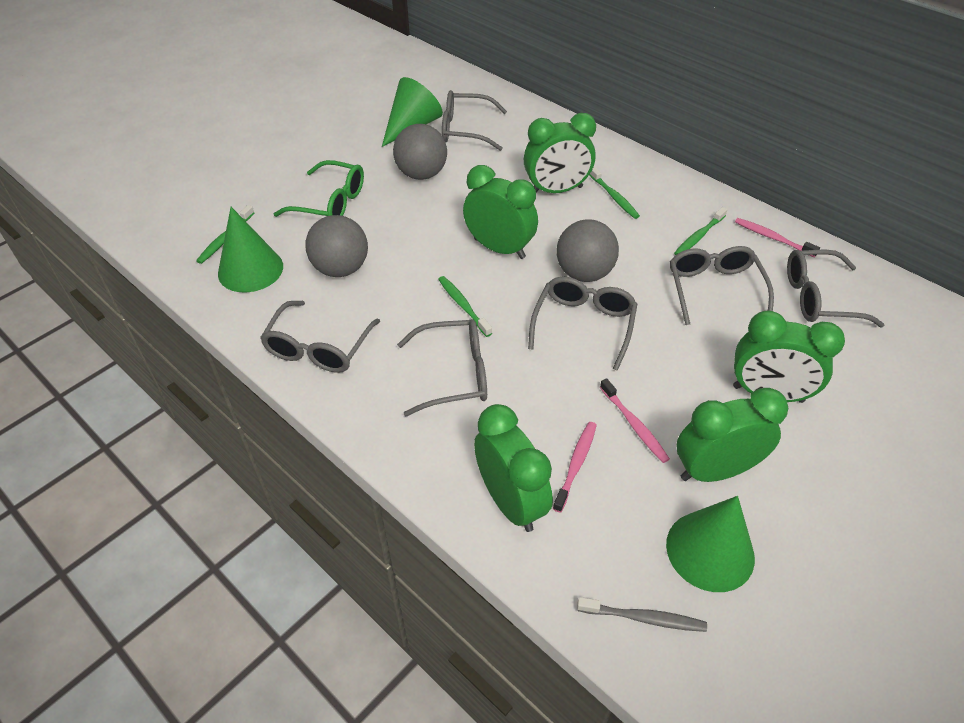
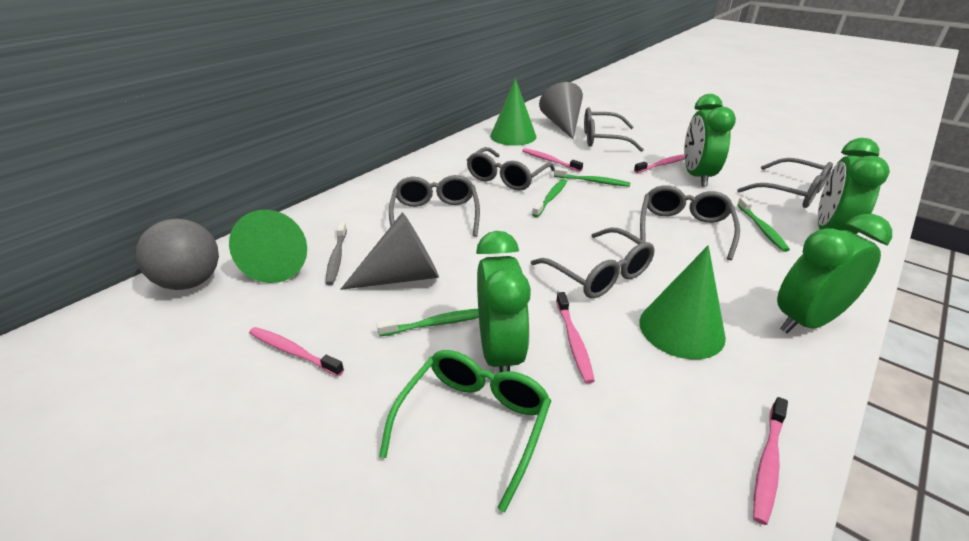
green clock: [463,165,538,259] [474,404,553,532] [524,113,596,193] [677,388,788,482] [733,310,845,403] = 5 -> [476,231,531,372] [684,94,736,186] [777,214,892,333] [818,138,890,234] = 4
grey ball: [306,215,368,277] [393,124,447,180] [557,219,619,282] = 3 -> [136,219,219,290] = 1
grey cone: none = 0 -> [340,212,439,290] [539,82,583,139] = 2
pink toothbrush: [553,422,597,513] [600,379,670,463] [735,218,820,258] = 3 -> [249,327,344,377] [522,148,583,172] [556,292,595,384] [634,154,685,173] [753,397,788,525] = 5

